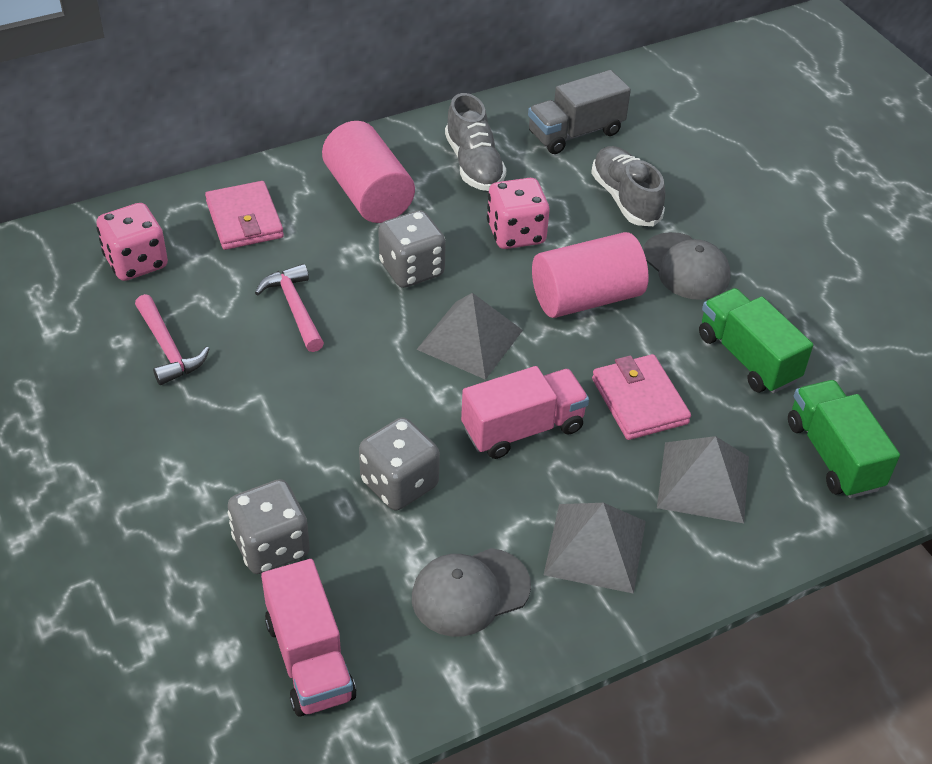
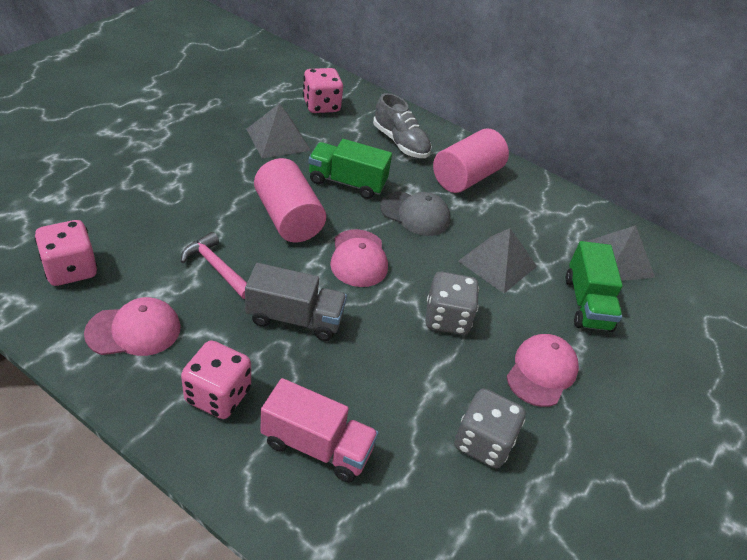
grey cap: [412,548,531,637] [643,232,731,300] = 2 -> [380,192,451,236] = 1
grey dice: [228,479,310,574] [359,417,440,510] [378,210,446,288] = 3 -> [425,272,479,335] [455,388,526,468] = 2
grey shoe: [445,93,507,191] [591,146,665,226] = 2 -> [373,93,432,158] = 1
pink cap: none = 0 -> [84,297,181,356] [330,229,388,287] [507,334,579,407] = 3
pink dice: [96,203,168,281] [487,178,549,249] = 2 -> [35,220,97,286] [181,340,251,419] [303,68,343,113] = 3
pink hammer: [135,294,209,385] [255,264,324,352] = 2 -> [181,232,247,299] = 1
pink truck: [261,559,357,717] [461,366,589,459] = 2 -> [261,378,379,482] = 1
pink wallet: [205,181,284,250] [592,354,691,440] = 2 -> none = 0

